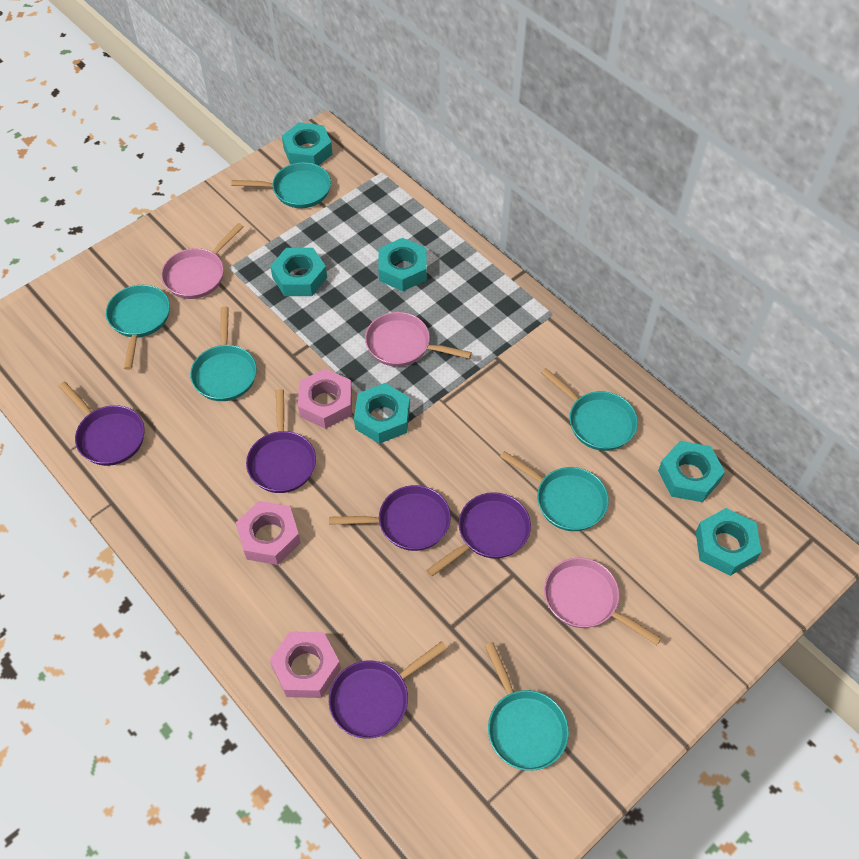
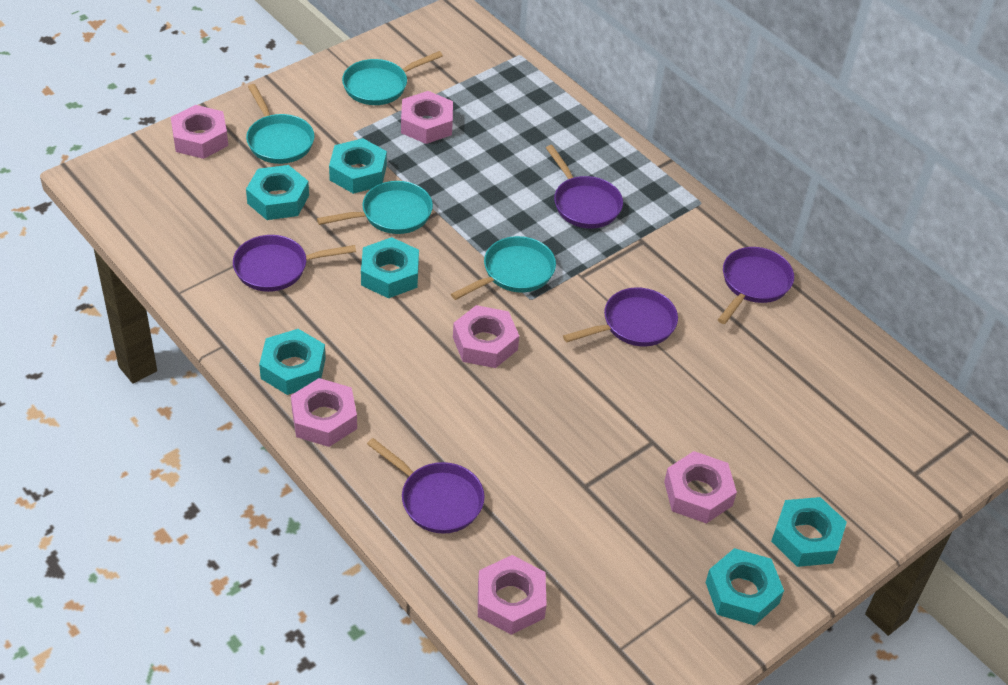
pink nut: [236,501,301,565] [270,632,341,698] [298,369,352,429] = 3 -> [171,105,228,159] [291,378,357,447] [401,91,453,144] [453,305,519,368] [478,555,547,635] [664,451,737,524] = 6
pink pan: [161,223,244,299] [365,312,472,367] [544,558,662,645] = 3 -> none = 0
turquoise pan: [106,285,170,370] [190,306,257,401] [231,162,331,208] [484,642,569,771] [500,451,609,531] [541,368,638,451] = 6 -> [246,84,315,164] [317,181,433,234] [342,51,443,105] [451,236,556,300] = 4

